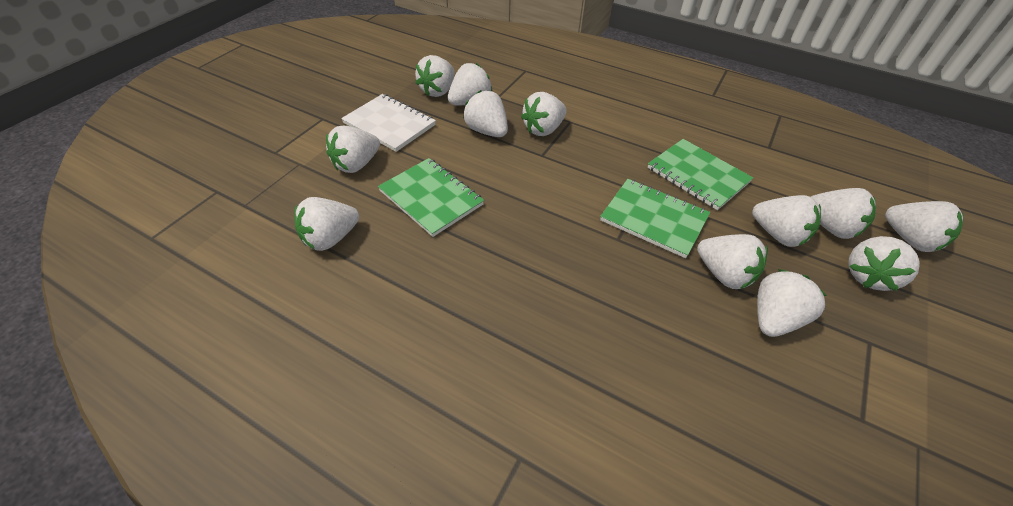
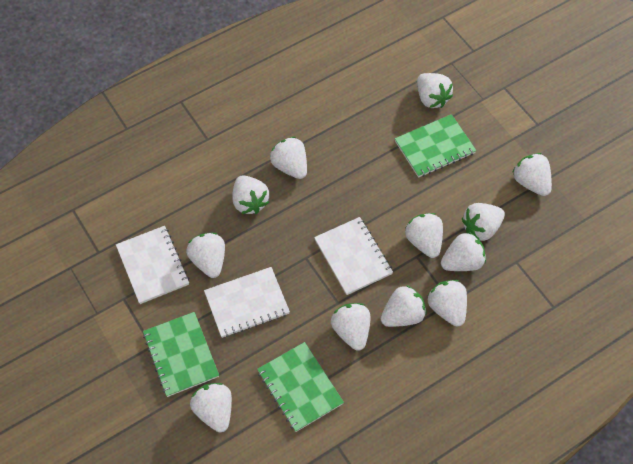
white notebook: [341,94,436,152] = 1 -> [116,226,189,304] [204,267,290,338] [314,217,393,295] = 3

